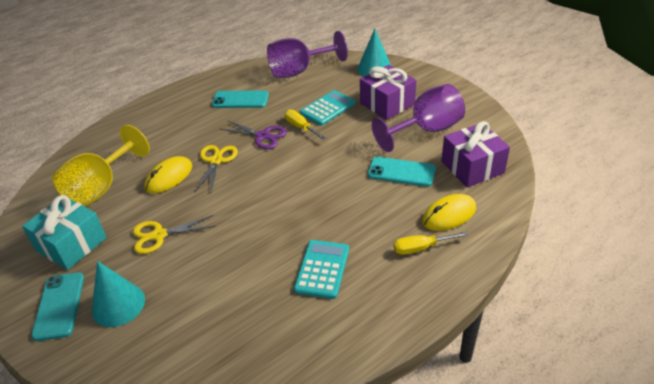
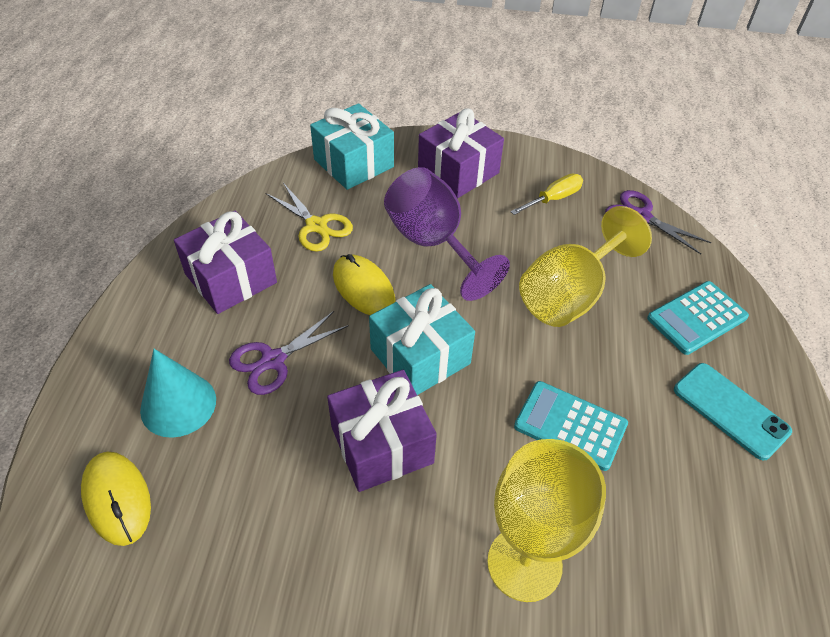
purple gift: [360,65,416,120] [441,121,510,187] = 2 -> [174,211,277,314] [327,370,437,492] [418,108,504,198] = 3
purple goblet: [267,31,348,78] [372,84,465,152] = 2 -> [384,167,510,301] = 1
purple scissors: [220,120,287,149] = 1 -> [229,311,349,395] [605,190,711,254] = 2
turquoise cone: [92,261,145,327] [357,29,391,76] = 2 -> [140,349,216,438] = 1
turquoise gift: [22,195,107,270] = 1 -> [310,103,394,190] [369,284,475,395] = 2
turquoise phone: [31,272,84,341] [212,90,269,108] [368,157,436,187] = 3 -> [674,363,792,460] = 1
yellow goblet: [52,125,150,207] = 1 -> [487,439,606,602] [519,206,652,327] = 2
yellow scissors: [133,215,216,254] [195,145,238,192] = 2 -> [266,183,353,252] = 1
yellow screwdriver: [285,109,326,140] [394,232,468,255] = 2 -> [510,174,583,215] = 1

